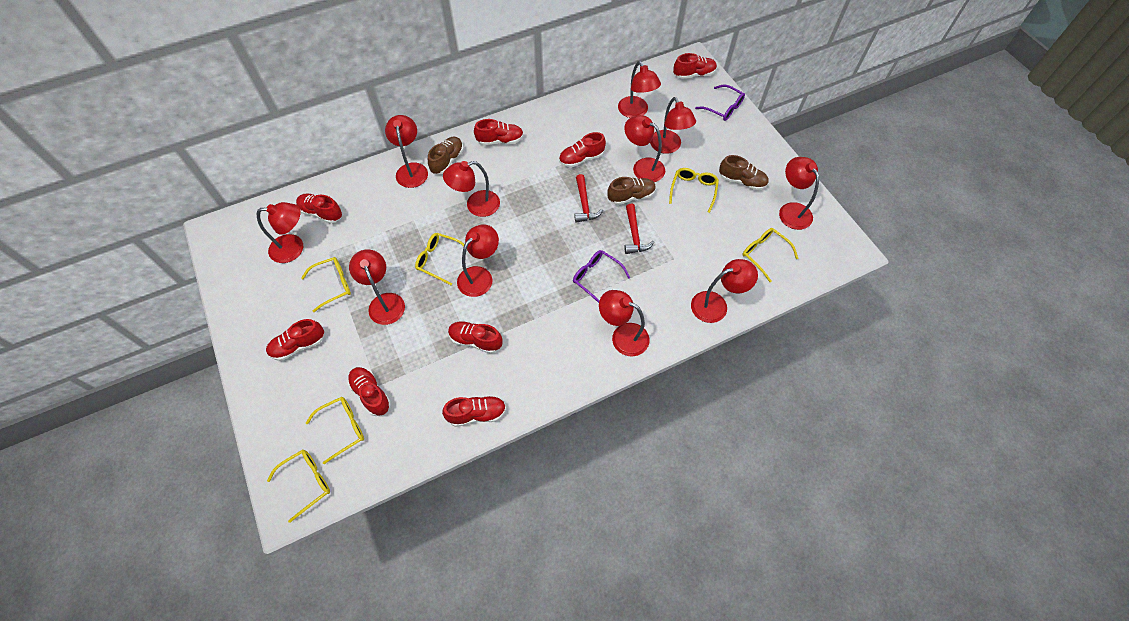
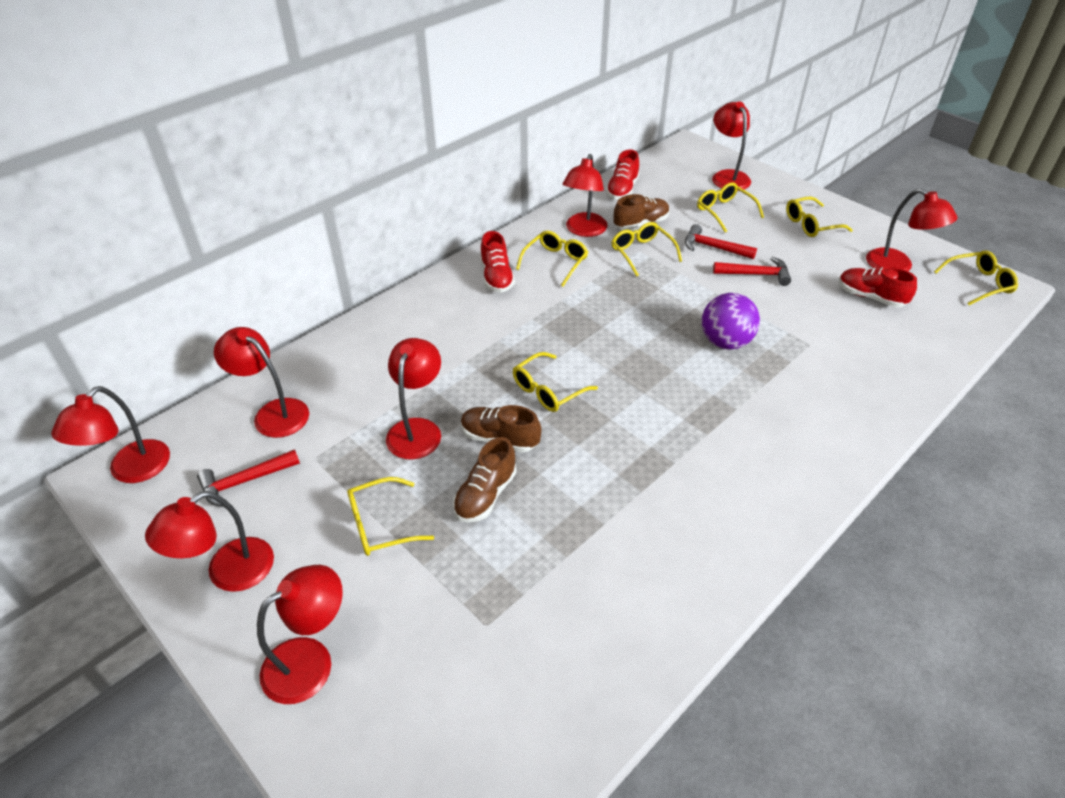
purple ball: none = 0 -> [702,293,760,349] = 1
purple glasses: [573,250,630,303] [695,85,745,121] = 2 -> none = 0
red hammer: [574,174,603,223] [624,204,654,254] = 2 -> [197,449,300,507] [685,224,757,259] [713,257,791,286] = 3
red lamp: [257,202,303,263] [349,250,405,325] [385,115,428,188] [443,161,500,217] [457,224,499,297] [599,290,649,356] [618,61,661,118] [624,115,665,182] [650,97,696,154] [691,259,758,323] [779,157,819,230] = 11 -> [51,386,170,483] [145,491,274,592] [214,327,309,438] [257,565,343,704] [386,338,441,460] [563,154,608,237] [712,102,751,191] [866,189,958,271] = 8
red shoe: [266,319,324,361] [296,193,342,224] [347,367,391,416] [442,395,506,427] [448,321,503,354] [474,119,524,145] [559,132,606,168] [673,53,717,79] = 8 -> [480,231,515,293] [606,150,639,200] [839,267,917,307] = 3
yellow glasses: [267,450,330,523] [301,257,351,312] [306,397,364,464] [415,233,465,285] [669,168,719,213] [742,228,798,282] = 6 -> [347,477,434,556] [513,352,598,412] [516,231,588,287] [611,222,682,277] [697,182,764,232] [786,197,853,237] [934,250,1018,305] = 7

